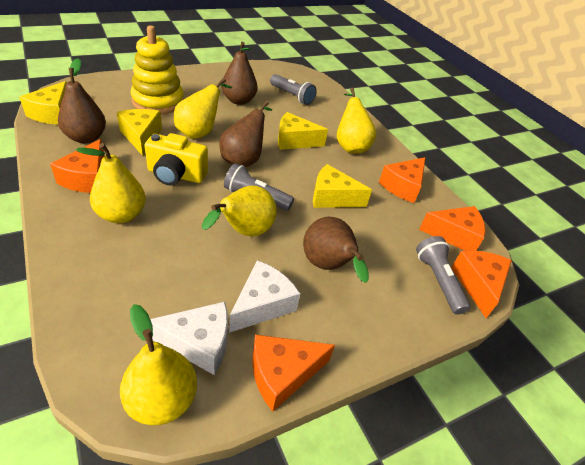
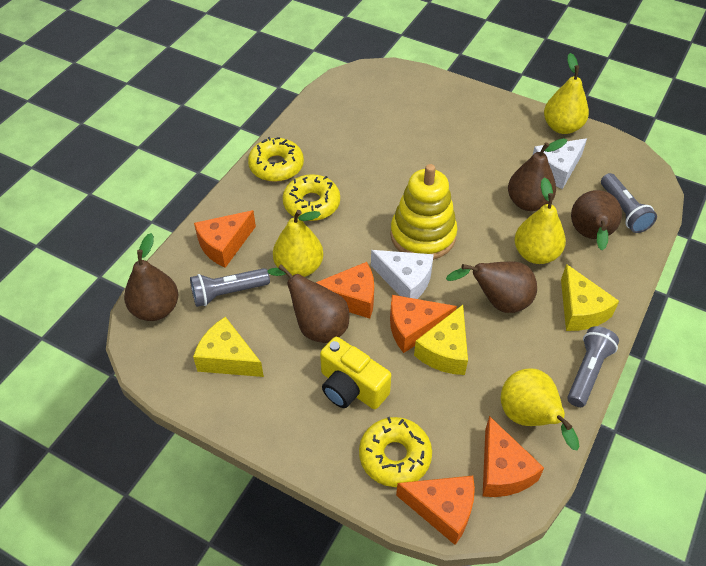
brown pear: [58,58,106,143] [219,101,272,167] [221,42,257,105] [303,217,369,283] = 4 -> [124,233,178,321] [268,264,349,343] [446,261,537,313] [508,138,567,211] [571,190,622,250] = 5
yellow cheese: [19,81,67,125] [117,109,162,156] [278,112,328,150] [313,164,372,208] = 4 -> [193,317,264,377] [414,305,468,375] [561,264,619,331] = 3
yellow donut: none = 0 -> [248,137,304,182] [282,174,340,221] [359,417,432,487] = 3
yellow pear: [76,143,146,223] [120,304,197,425] [174,78,232,139] [202,186,277,237] [337,88,376,154] = 5 -> [273,210,323,277] [501,368,579,450] [514,177,566,264] [544,53,589,134] = 4

